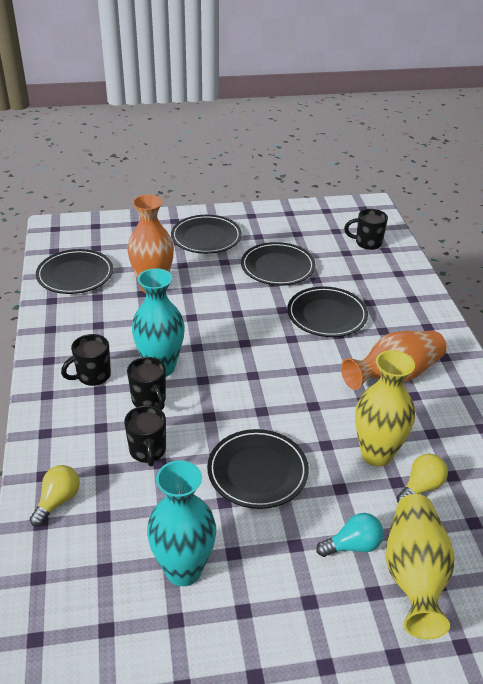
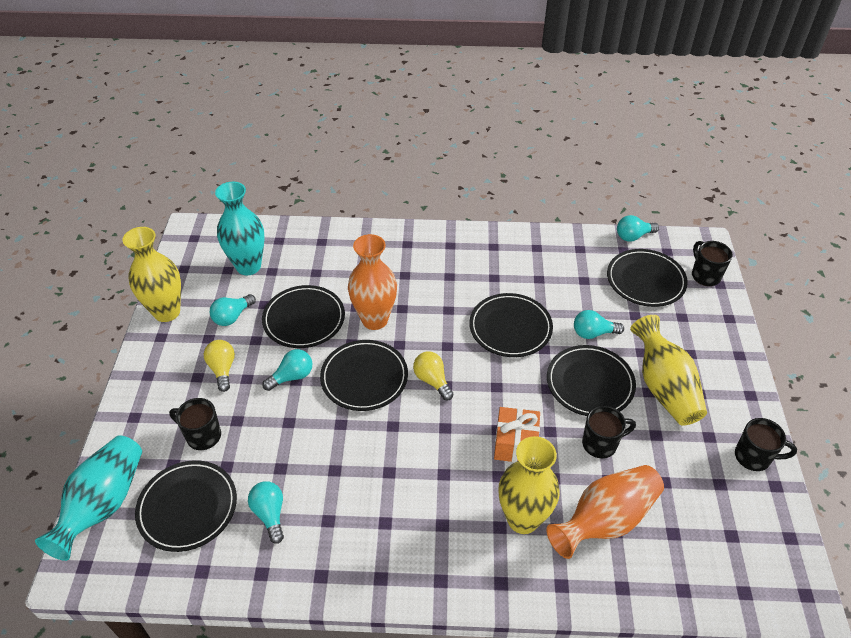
black plate: [36,249,113,294] [171,215,242,254] [207,429,309,509] [241,242,315,285] [287,286,368,337] = 5 -> [135,460,237,552] [262,285,345,348] [320,340,408,411] [469,293,553,357] [547,345,636,416] [607,249,688,307] = 6
orange gift: none = 0 -> [494,407,540,463] = 1
turquoise light bulb: [316,513,384,557] = 1 -> [210,294,256,326] [248,481,284,544] [262,349,312,391] [574,310,624,339] [617,215,659,242] = 5
yellow vase: [355,350,415,467] [386,494,455,639] = 2 -> [123,227,181,322] [498,436,559,534] [630,315,707,426] = 3

